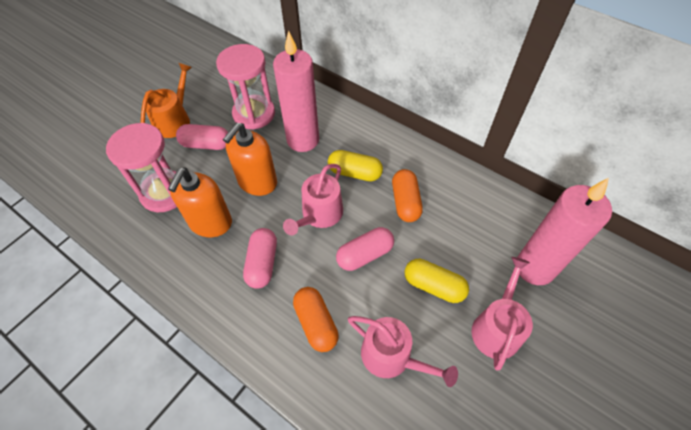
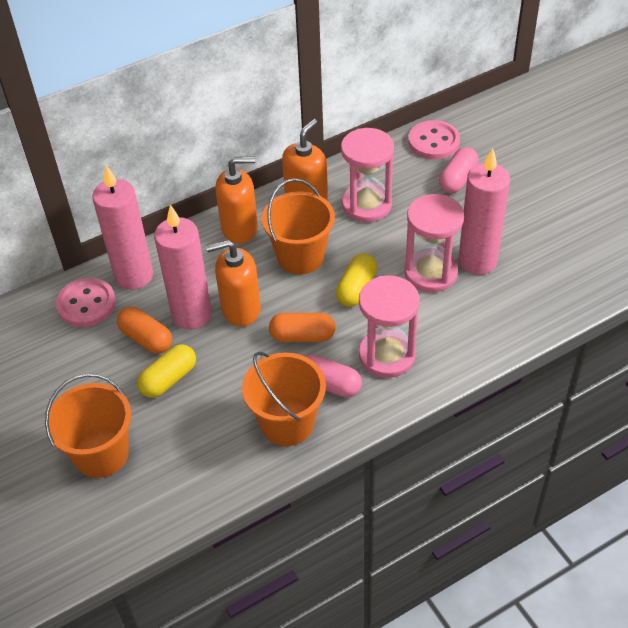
orange bucket: none = 0 -> [45,373,131,478] [242,352,326,446] [262,178,335,275] = 3
orange soap dispenser: [168,167,232,237] [223,123,277,196] = 2 -> [206,240,261,327] [215,157,258,244] [282,119,328,201] = 3
orange watering can: [141,63,192,138] = 1 -> none = 0
pink button: none = 0 -> [56,278,116,327] [408,120,460,160] = 2
pink candle: [273,30,319,152] [517,178,612,285] = 2 -> [92,165,153,290] [154,205,212,330] [458,148,510,275] = 3
pink capsule: [176,124,228,150] [243,228,277,289] [336,227,394,271] = 3 -> [305,354,362,398] [439,147,479,193] = 2
pink hourglass: [106,123,177,212] [216,44,275,130] = 2 -> [341,128,394,222] [359,275,420,378] [404,194,464,292] = 3
pink watering can: [283,164,343,235] [348,316,458,387] [471,257,533,371] = 3 -> none = 0

